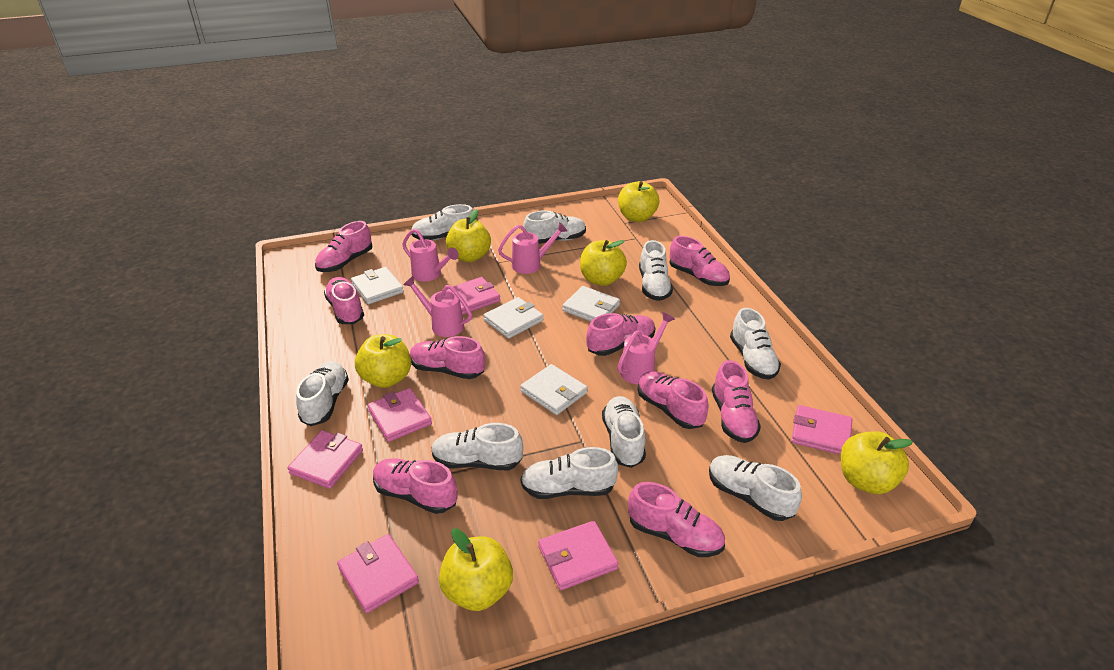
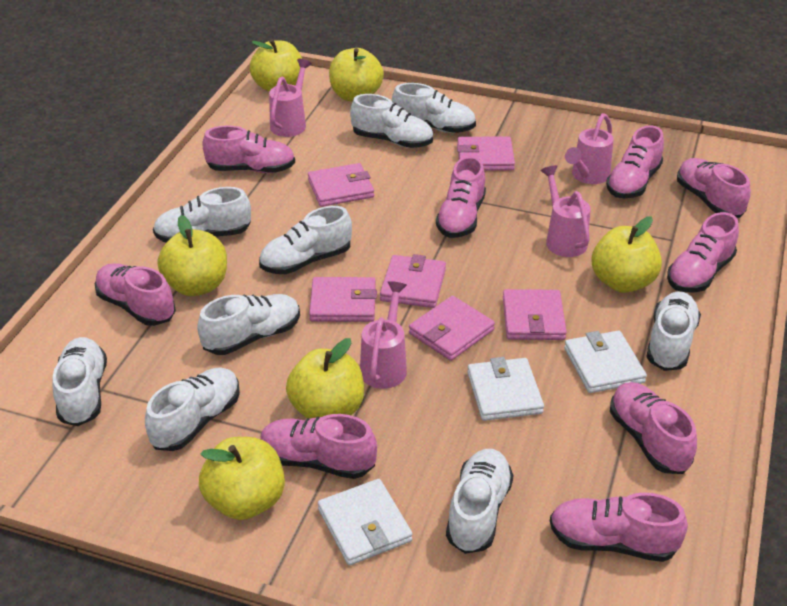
white wallet: [351,267,404,304] [483,297,543,339] [520,364,588,415] [562,286,620,321] = 4 -> [318,479,412,565] [467,357,544,421] [564,331,647,393] = 3

